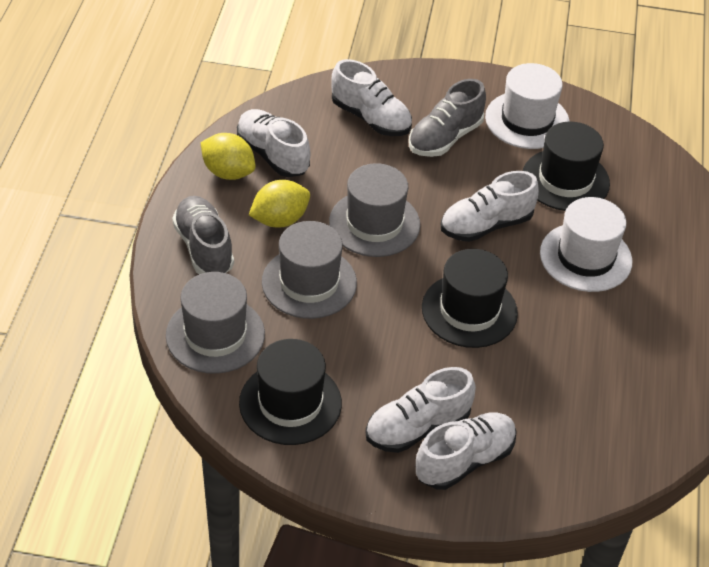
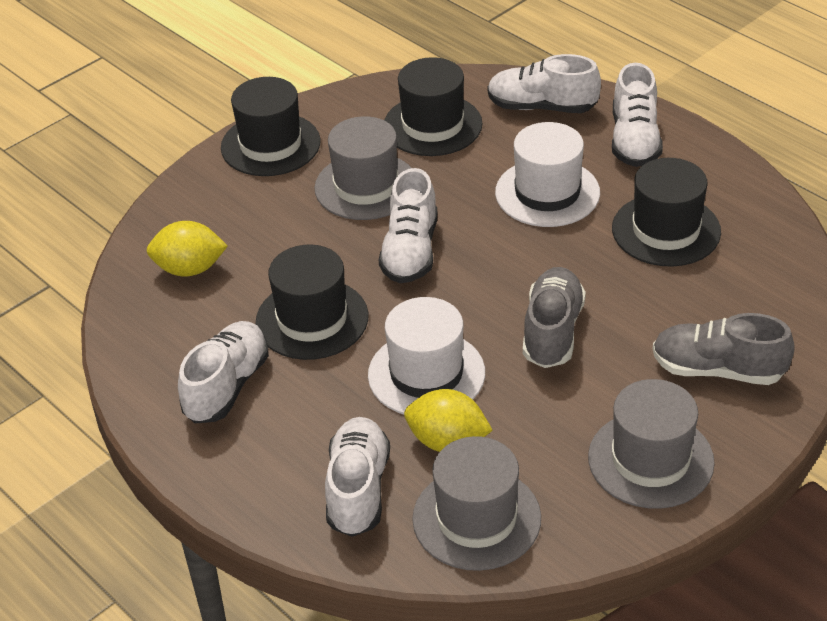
black hat: [239,339,342,445] [422,249,518,348] [523,121,610,211] = 3 -> [221,77,321,176] [256,244,369,360] [384,57,483,156] [612,158,721,267] = 4

